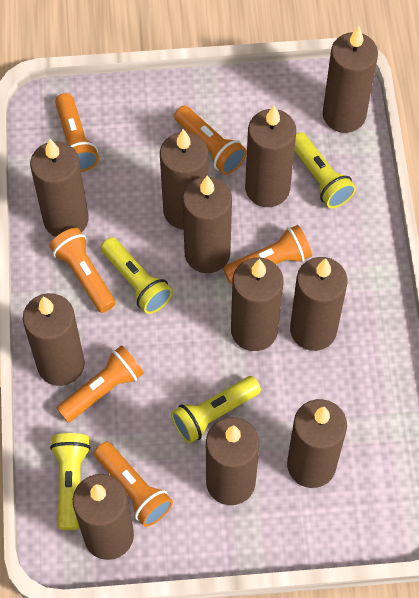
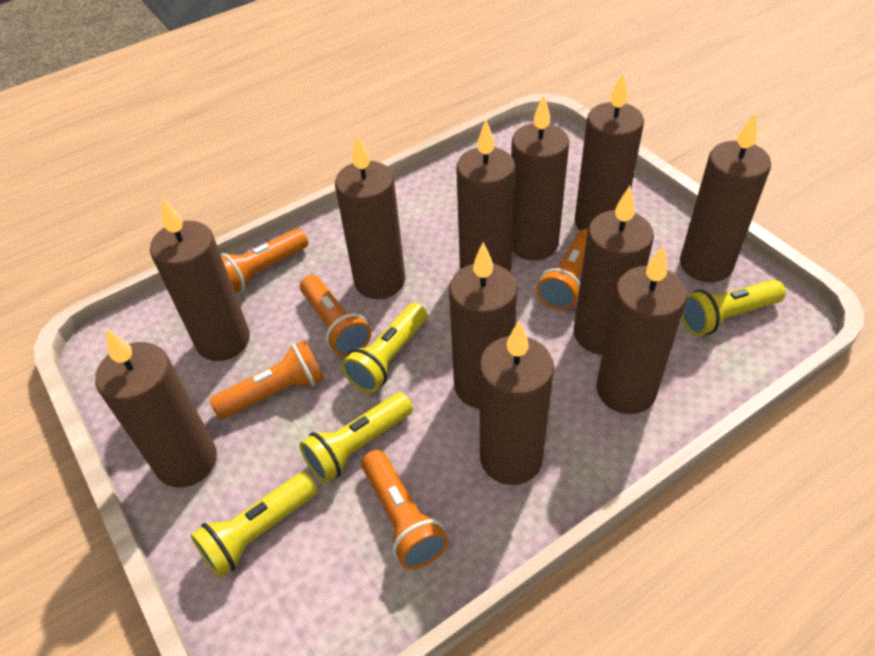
orange flashlight: [49,228,116,313] [55,93,99,172] [57,345,144,422] [94,442,173,527] [174,106,247,175] [223,225,312,284] = 6 -> [210,340,325,419] [221,229,308,293] [300,275,371,357] [361,450,448,569] [537,229,588,310] = 5

